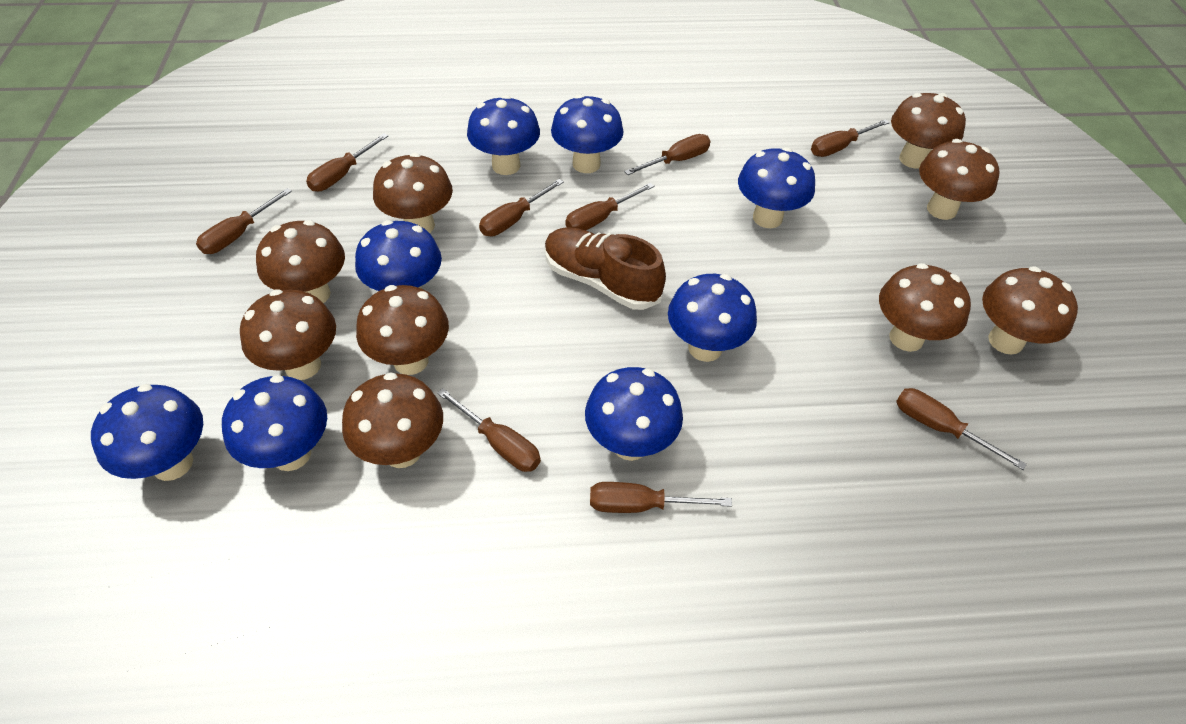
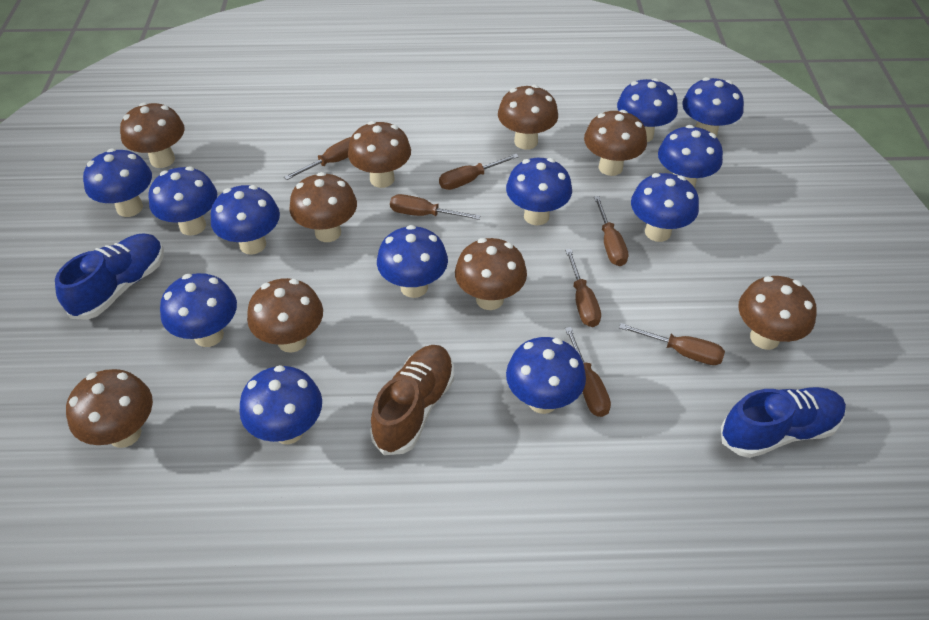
blue mushroom: [91,384,203,481] [222,375,327,471] [355,220,442,291] [467,95,540,175] [551,94,624,173] [585,367,683,461] [668,274,757,362] [738,147,815,228] = 8 -> [83,149,152,217] [148,167,217,236] [160,273,237,347] [211,185,280,255] [239,365,322,444] [377,225,448,298] [506,158,572,225] [506,337,586,414] [617,78,678,142] [631,173,699,242] [658,125,723,188] [682,77,744,137] = 12
blue shoe: none = 0 -> [55,233,164,320] [721,387,846,458] = 2
brown screwdriver: [196,188,292,254] [306,133,388,192] [437,388,541,472] [479,179,564,236] [565,183,654,230] [590,482,732,513] [624,134,710,175] [811,119,890,157] [896,388,1027,470] = 9 -> [284,137,351,180] [390,194,481,220] [439,154,519,190] [565,249,601,327] [565,327,611,417] [594,196,628,266] [619,323,725,365] = 7

